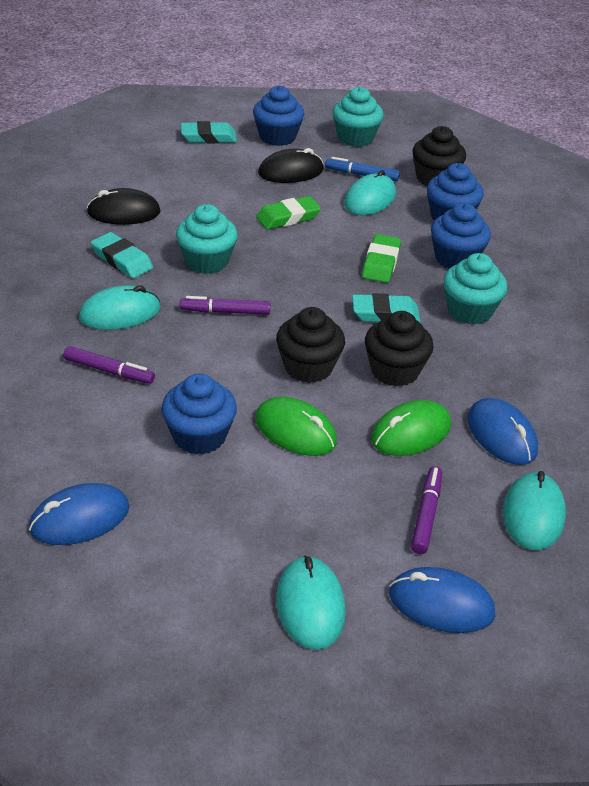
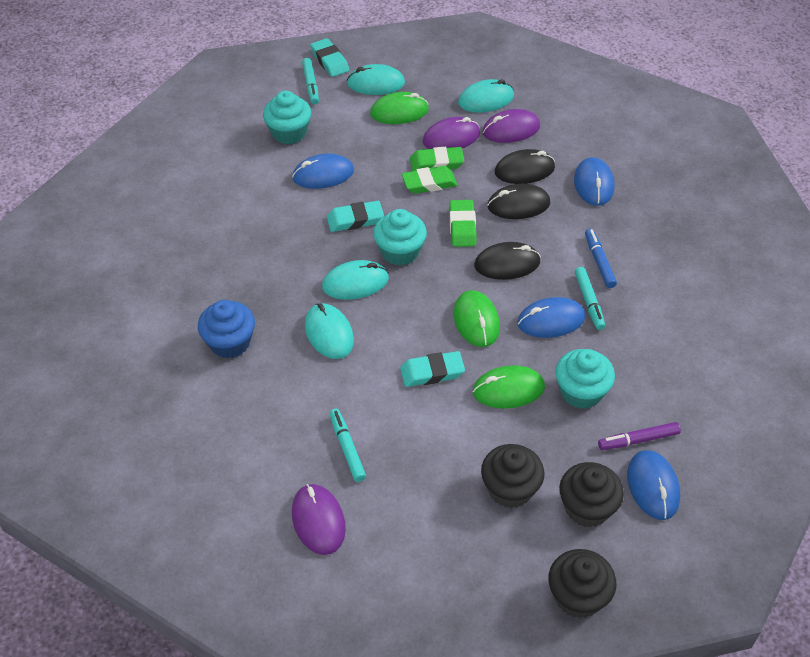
black mouse: [87,188,161,225] [258,148,324,183] = 2 -> [474,242,541,280] [487,184,550,219] [494,149,555,184] = 3
blue cupcake: [162,373,237,455] [253,85,304,146] [427,163,484,220] [431,203,491,269] = 4 -> [198,300,255,359] = 1
blue mouse: [29,483,129,545] [389,567,495,633] [467,398,538,465] = 3 -> [292,153,354,189] [517,297,585,338] [574,157,615,206] [627,450,680,520] = 4
green eraser: [256,196,321,230] [362,234,401,283] = 2 -> [402,166,458,194] [410,147,464,171] [449,200,477,247] = 3
green mouse: [255,397,337,456] [371,400,451,456] = 2 -> [370,92,429,124] [454,290,500,347] [473,365,545,409] = 3
purple marker: [63,346,155,384] [180,296,270,315] [411,466,442,554] = 3 -> [598,422,681,450] = 1
purple mouse: none = 0 -> [292,484,346,555] [423,117,480,149] [482,109,540,143] = 3
turquoise marker: none = 0 -> [302,58,319,104] [330,409,366,482] [575,267,605,330] = 3

